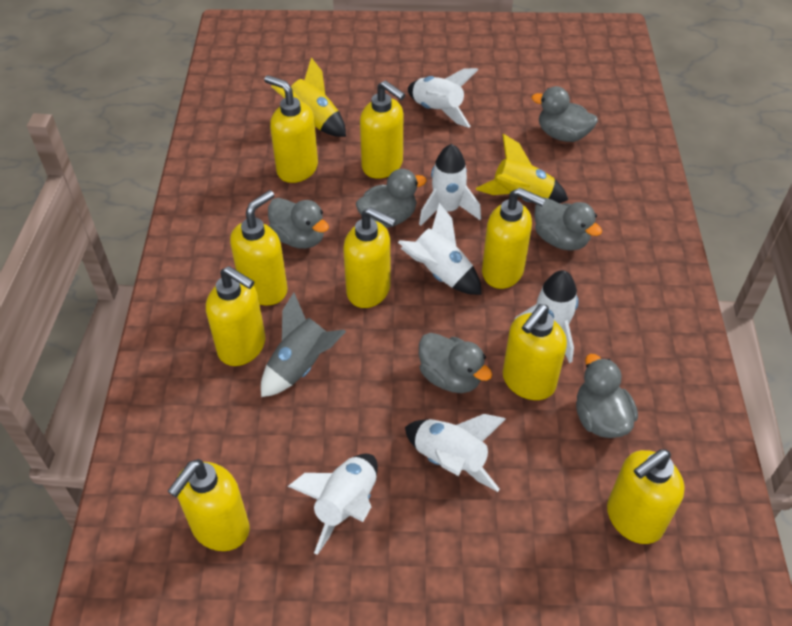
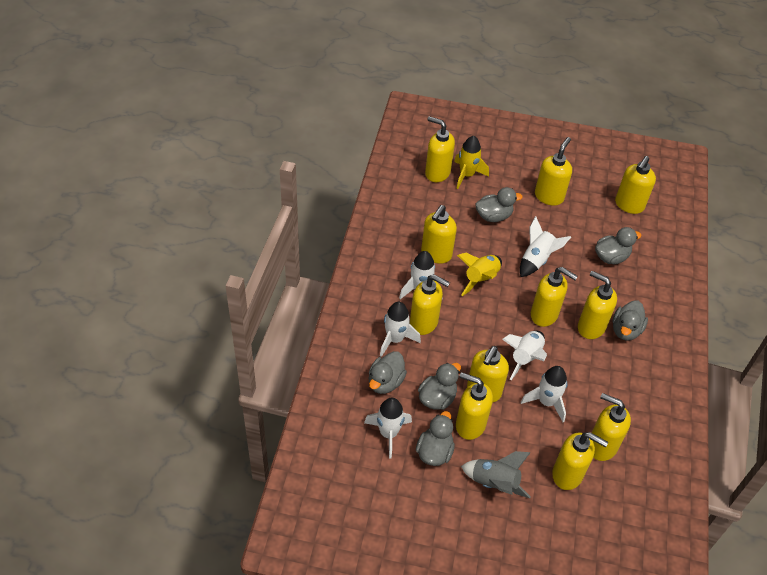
yellow soap dispenser: [168,459,250,551] [206,266,265,366] [230,190,288,305] [264,75,318,183] [343,207,396,308] [360,80,405,179] [482,188,545,289] [503,304,567,400] [607,449,685,544] = 9 -> [410,274,450,335] [421,205,457,264] [425,116,455,182] [456,372,493,440] [467,346,509,402] [531,267,578,327] [535,137,572,206] [552,432,608,490] [578,271,617,339] [592,393,631,461] [615,156,656,214] = 11

